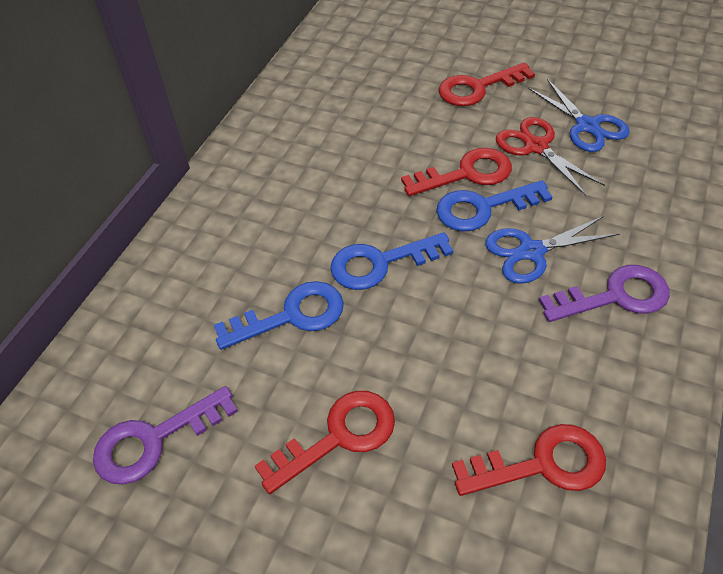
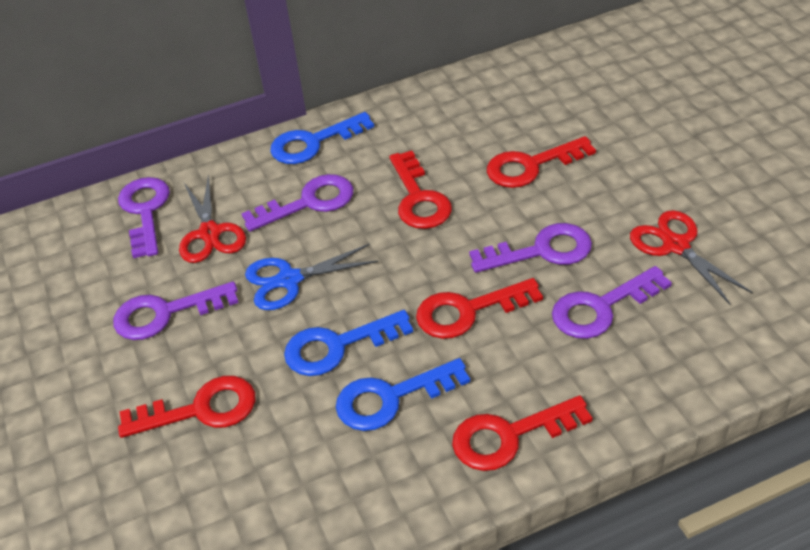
blue scissors: [485,216,620,284] [528,79,630,152] = 2 -> [245,244,378,310] = 1
purple key: [93,386,238,485] [539,265,670,322] = 2 -> [113,281,239,340] [118,177,170,258] [242,174,353,232] [469,223,592,273] [552,266,672,339] = 5
red key: [255,391,395,494] [401,148,512,196] [439,62,535,106] [452,424,606,496] = 4 -> [118,376,255,438] [389,151,452,229] [416,278,543,339] [452,395,593,471] [487,136,596,188] = 5
red scissors: [496,117,605,196] = 1 -> [179,175,246,263] [630,210,753,304] = 2

